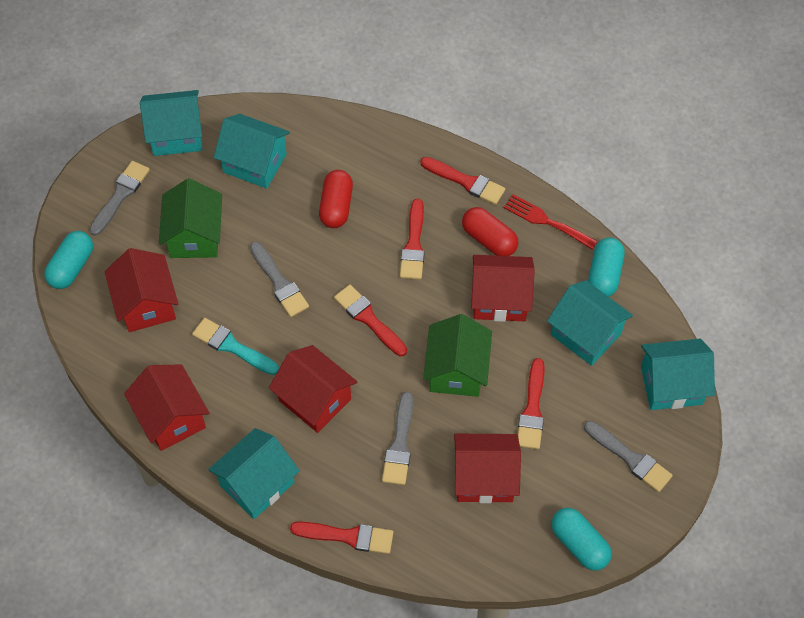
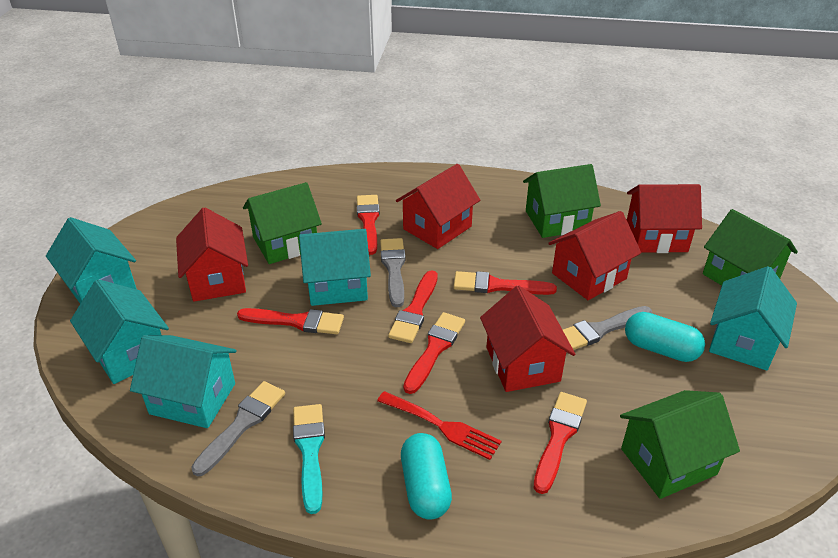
green house: [159,179,222,258] [423,314,492,397] = 2 -> [243,182,322,264] [523,164,601,238] [620,390,740,499] [703,209,798,286] = 4
grey brush: [89,161,150,236] [250,242,309,317] [382,392,413,485] [584,421,673,492] = 4 -> [191,381,285,477] [380,238,406,307] [563,306,652,350] = 3
red brush: [290,521,394,554] [334,285,407,356] [400,199,425,280] [420,157,505,205] [518,358,545,449] = 5 -> [237,308,344,334] [357,195,380,255] [388,270,438,343] [403,312,465,394] [454,271,557,295] [534,392,587,494] = 6
red capsule: [319,170,353,228] [462,207,518,256] = 2 -> none = 0
turquoise capsule: [44,231,93,289] [551,508,612,570] [588,237,625,297] = 3 -> [401,433,452,520] [625,312,705,362] = 2

